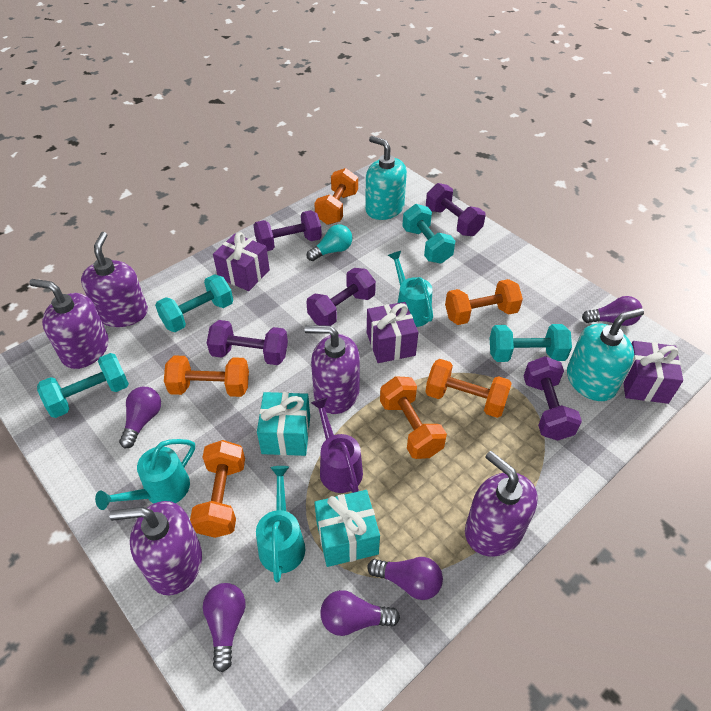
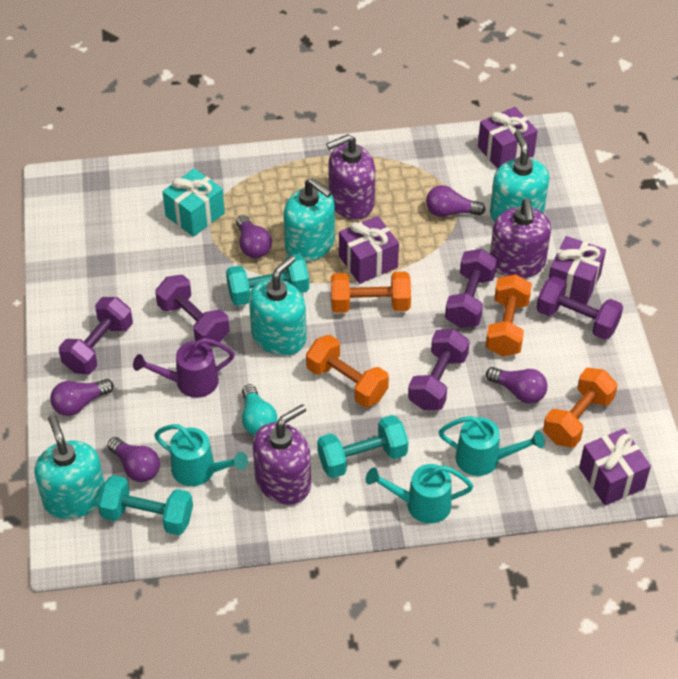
orange dumbbell: [164,355,249,397] [190,440,245,538] [314,168,358,225] [380,376,447,459] [426,359,512,418] [445,279,523,325] = 6 -> [306,335,389,408] [331,272,411,313] [486,274,532,356] [543,368,618,448] = 4
purple gift: [213,232,270,291] [367,302,418,363] [623,341,683,404] = 3 -> [339,216,399,284] [478,107,538,169] [548,236,606,305] [579,429,651,506] = 4
purple soap dispenser: [30,279,109,369] [81,232,148,327] [109,501,202,595] [305,325,360,414] [465,451,538,556] = 5 -> [253,404,311,505] [326,134,375,220] [490,199,551,278] = 3
turquoise dumbbell: [37,353,129,418] [155,274,233,332] [403,204,455,264] [490,324,572,362] = 4 -> [98,475,193,535] [226,254,309,306] [317,415,408,478] = 3
turquoise gift: [257,392,310,456] [314,490,380,567] = 2 -> [162,168,225,237] = 1
turquoise soap dispenser: [365,136,407,220] [567,308,644,401] = 2 -> [34,415,105,519] [249,255,307,355] [284,178,335,262] [490,130,549,222] = 4

